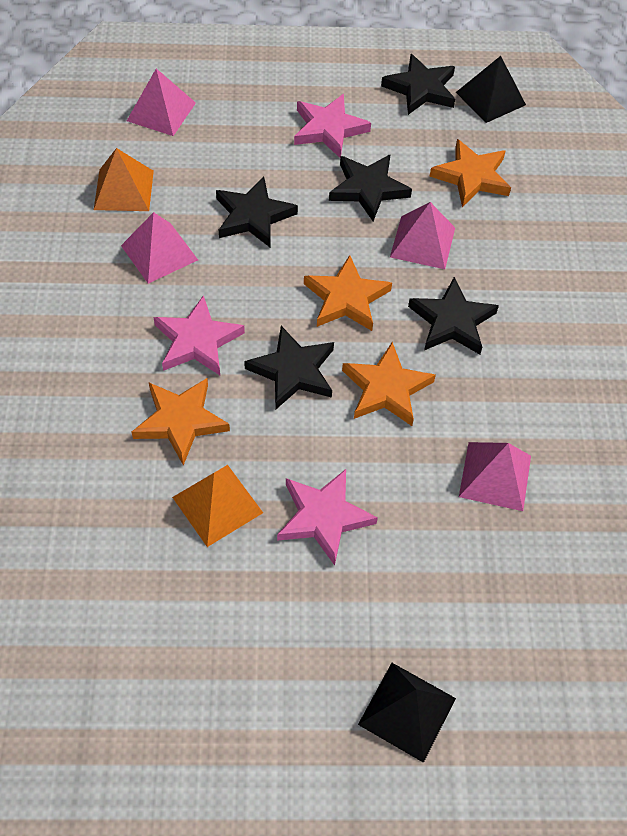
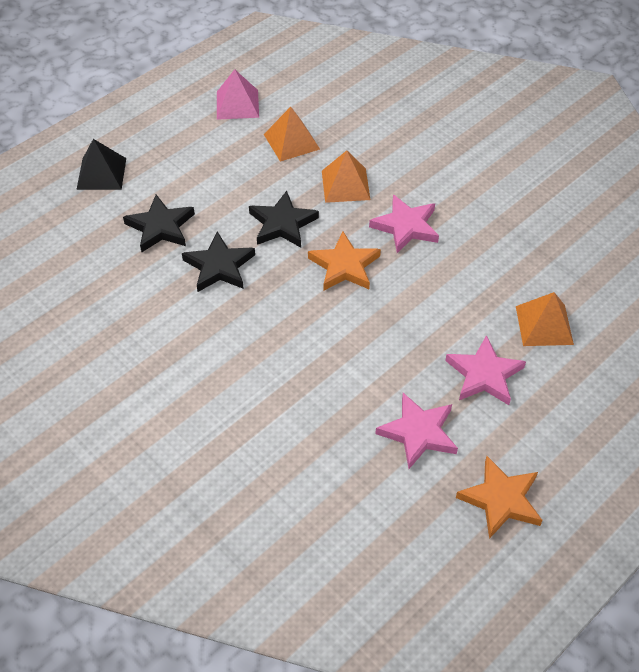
black pyramid: [358,663,456,763] [456,56,526,123] = 2 -> [76,139,126,190] = 1
black star: [216,177,298,247] [244,326,334,409] [329,154,412,221] [381,54,455,115] [408,277,499,355] = 5 -> [123,195,195,252] [182,232,255,292] [249,191,319,248] = 3
orange pyramid: [94,148,154,211] [172,465,263,547] = 2 -> [264,107,320,162] [322,150,370,203] [516,292,574,346] = 3
orange star: [132,378,230,465] [304,255,392,331] [342,342,436,426] [429,139,511,207] = 4 -> [308,232,381,291] [456,456,543,539] = 2
pink pyramid: [121,212,198,284] [127,69,196,136] [390,202,455,269] [459,442,531,511] = 4 -> [217,69,259,120] = 1

